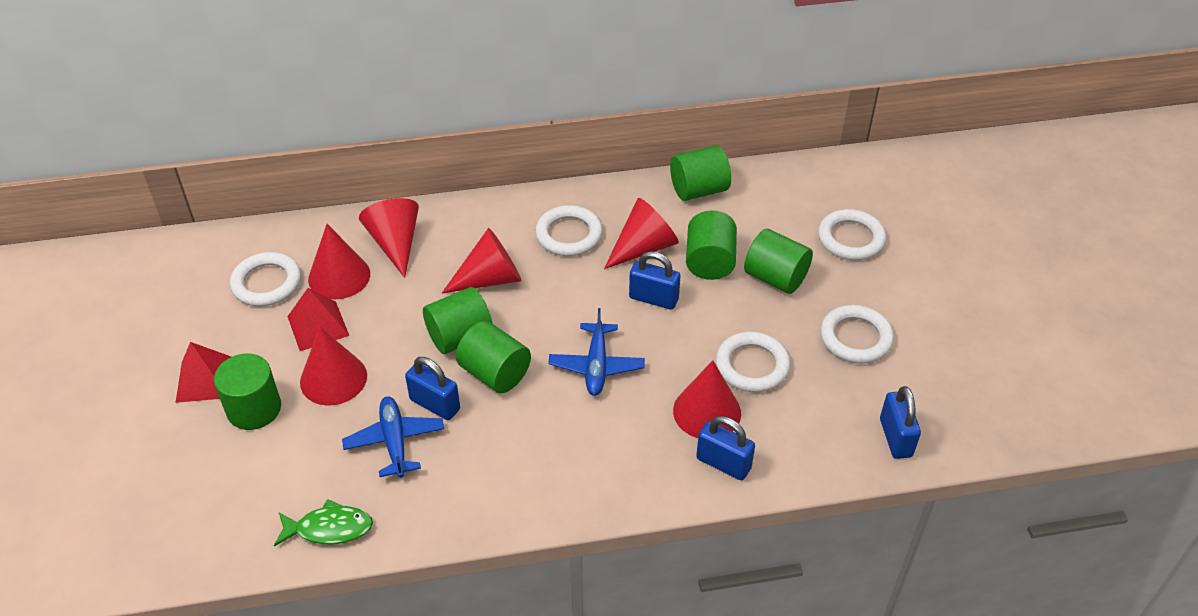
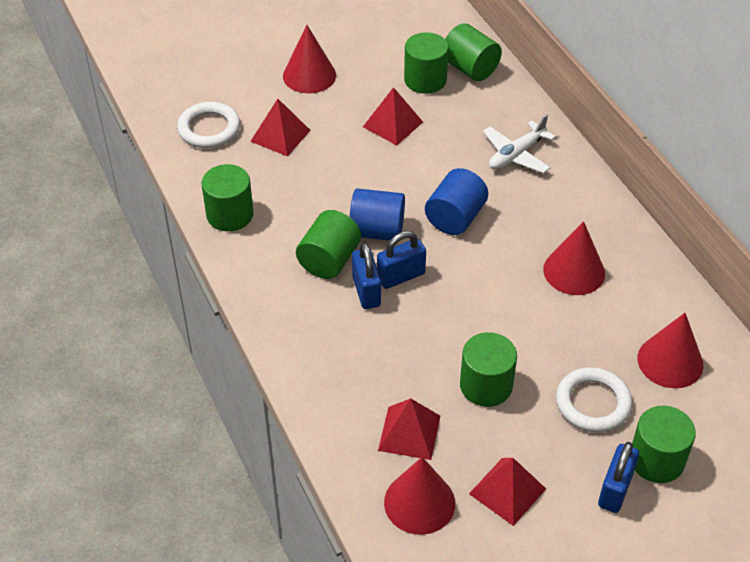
blue cylinder: none = 0 -> [350,188,405,241] [425,168,488,235] = 2
blue padlock: [405,357,460,420] [629,251,681,310] [696,416,755,480] [880,386,921,459] = 4 -> [352,243,381,309] [377,231,426,289] [598,442,639,513] = 3
blue plane: [342,396,444,478] [548,308,645,396] = 2 -> none = 0
green fish: [274,499,373,547] = 1 -> none = 0
red cone: [300,327,367,405] [308,224,370,299] [359,198,419,278] [442,228,521,293] [604,198,679,269] [673,360,741,438] = 6 -> [283,25,336,94] [384,457,455,535] [543,221,605,295] [637,313,704,388] = 4
red pyramid: [176,342,231,403] [287,288,349,351] = 2 -> [250,99,310,157] [363,87,423,145] [378,399,440,460] [469,458,546,526] = 4
white plane: none = 0 -> [483,114,556,174] = 1
white ring: [230,252,301,306] [535,205,603,256] [716,332,790,392] [818,209,886,260] [820,305,894,363] = 5 -> [177,102,240,148] [556,367,632,432] = 2

